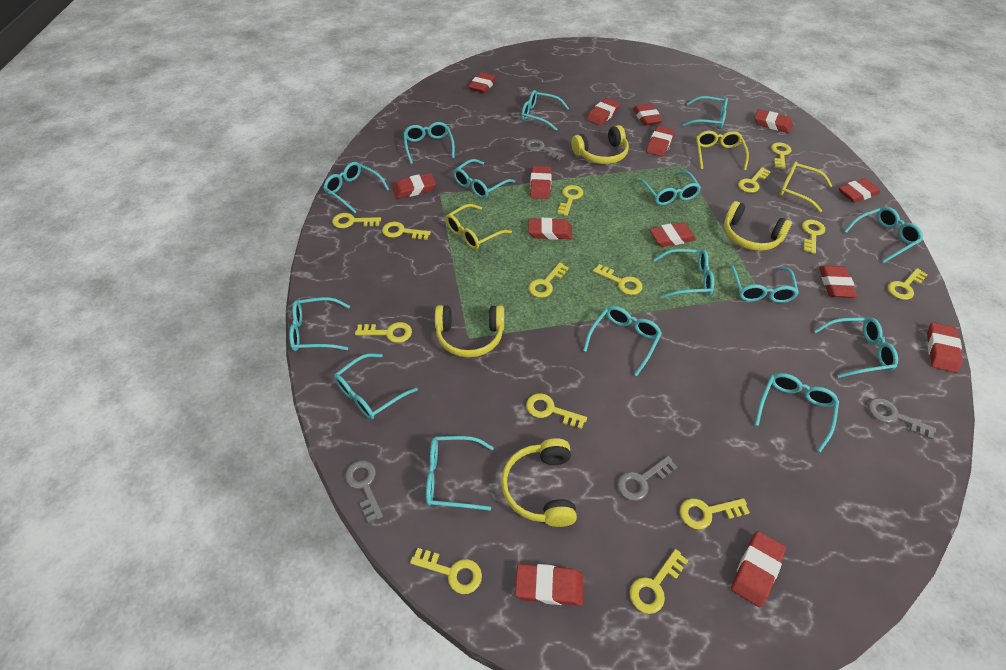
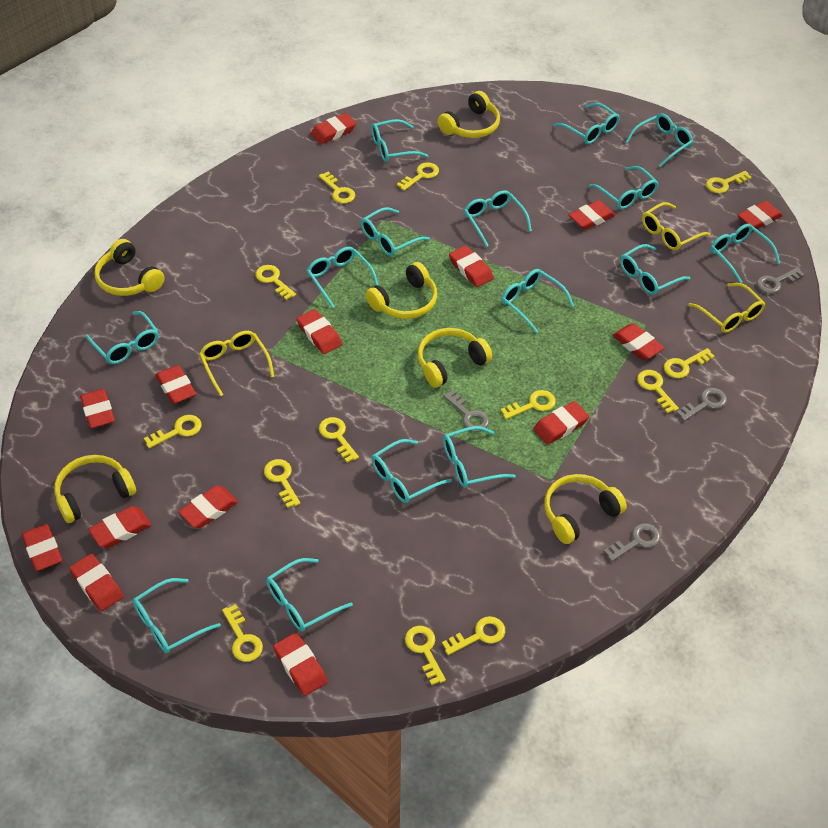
yellow headphones: [435,305,504,358] [501,438,577,527] [571,125,629,164] [724,201,792,251] = 4 -> [54,455,136,523] [94,239,164,296] [366,262,437,319] [418,328,492,388] [438,91,500,138] [544,474,627,544] = 6
yellow key: [332,213,381,228] [355,322,412,343] [382,222,431,240] [410,548,482,594] [526,393,587,429] [528,263,569,298] [557,185,583,216] [593,264,643,295] [630,549,688,614] [680,498,750,529] [738,167,771,193] [771,143,791,170] [802,220,825,254] [888,268,928,300] = 14 -> [144,415,202,448] [222,604,263,662] [256,265,296,300] [264,459,300,508] [319,172,355,204] [319,417,359,463] [397,162,439,191] [405,626,446,685] [442,616,505,655] [500,390,556,419] [637,370,679,413] [664,348,715,378] [706,171,752,193] = 13

